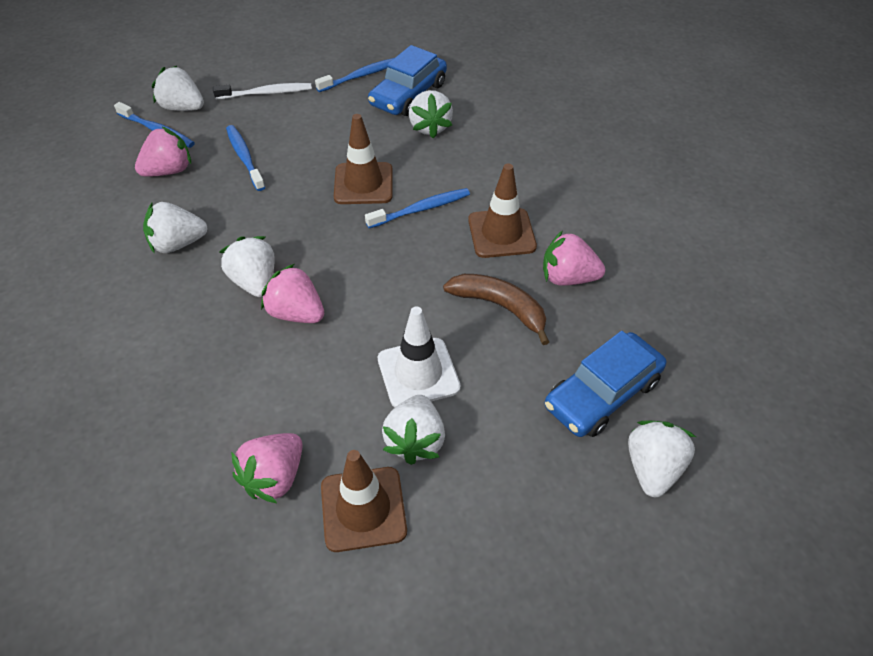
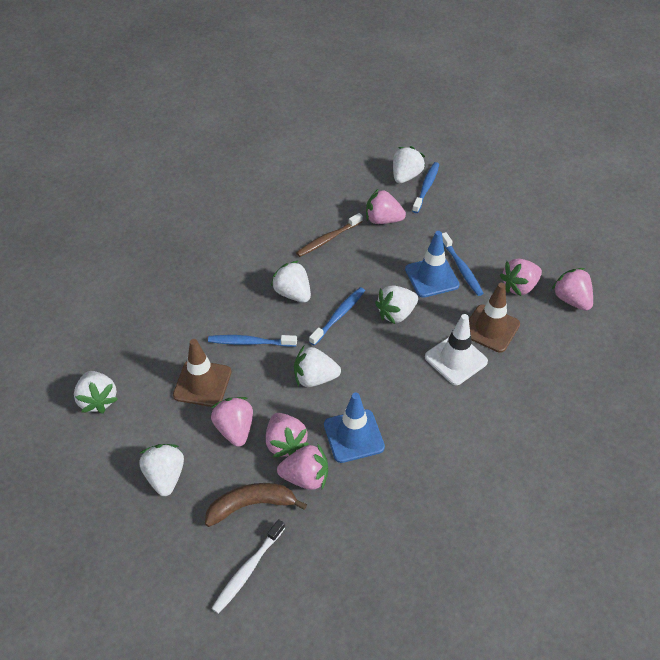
blue car: [368,45,447,116] [545,331,666,437] = 2 -> none = 0
blue traffic cone: none = 0 -> [324,393,385,463] [405,231,460,298] = 2
brown toothbrush: none = 0 -> [296,213,363,257] = 1
brown traffic cone: [321,450,407,552] [334,114,392,204] [468,163,537,258] = 3 -> [173,339,231,407] [469,283,520,353] = 2
pink strawberry: [135,126,191,177] [231,433,303,504] [261,264,324,323] [543,230,605,286] = 4 -> [211,397,253,447] [266,413,309,457] [277,444,328,490] [366,189,406,224] [500,259,542,296] [551,268,593,311] = 6

